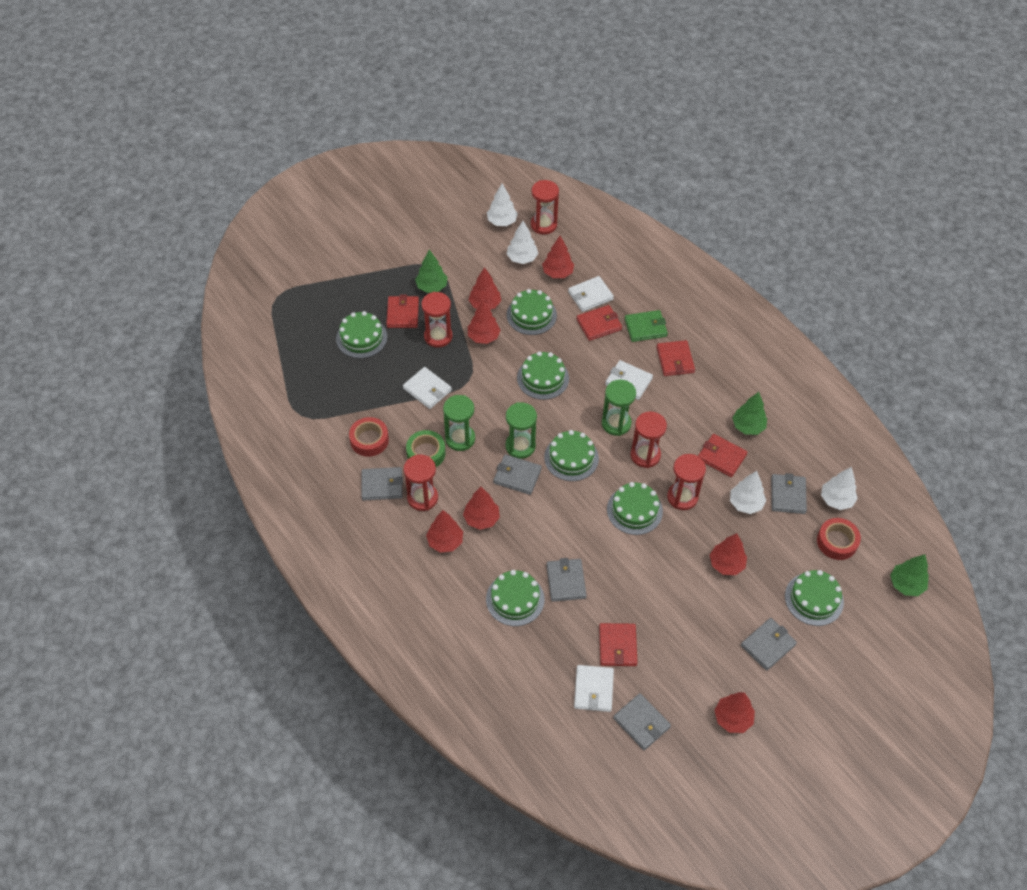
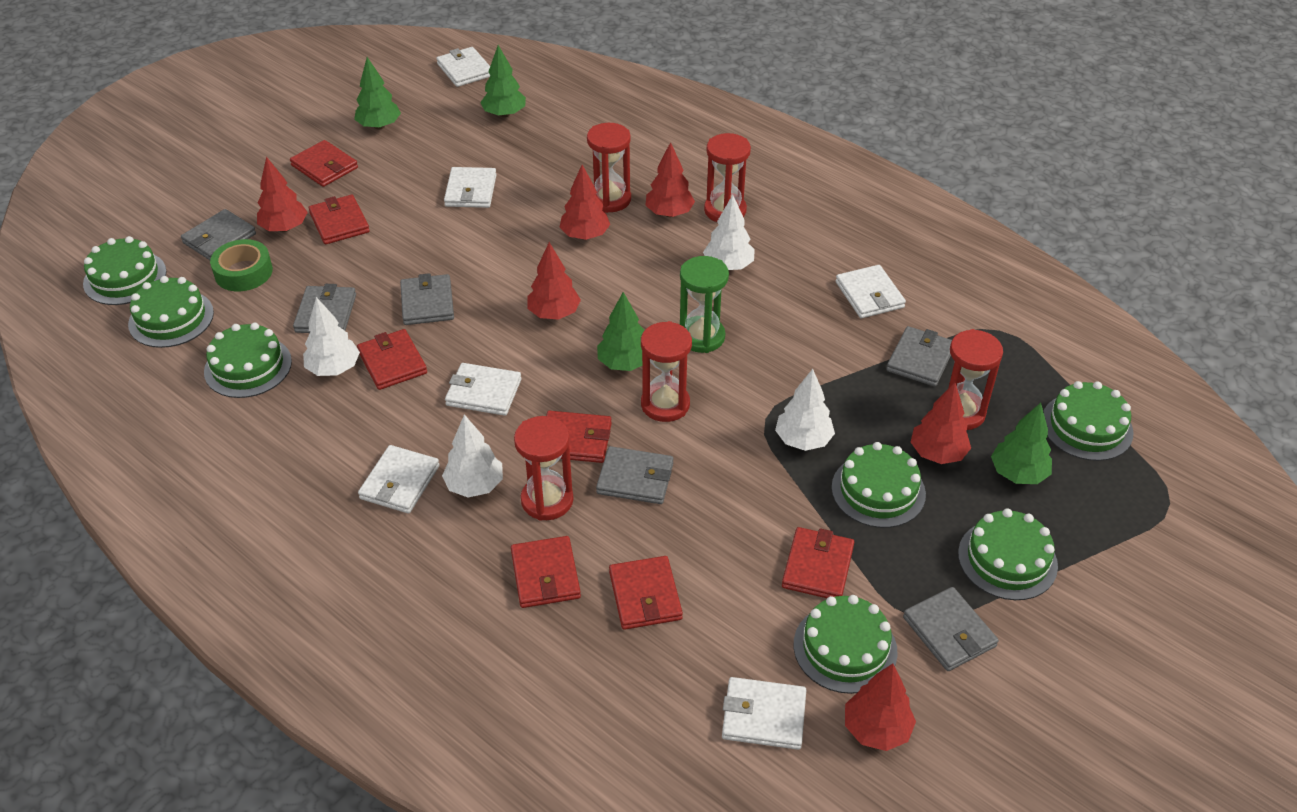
green hourglass: [443,395,475,451] [505,402,537,459] [602,380,636,436] = 3 -> [680,256,729,353] = 1
green tree: [415,249,448,293] [732,392,767,435] [890,554,929,596] = 3 -> [354,57,401,130] [480,45,526,118] [597,292,644,371] [991,403,1052,484] = 4
green wallet: [625,310,668,342] = 1 -> none = 0
red tape: [349,417,389,457] [817,518,861,560] = 2 -> none = 0
red tree: [426,510,463,553] [463,487,500,530] [468,301,501,344] [469,267,501,310] [542,236,574,278] [710,533,747,575] [714,692,755,733] = 7 -> [257,157,308,232] [527,242,581,320] [560,165,610,240] [645,142,695,217] [845,663,916,751] [911,382,971,464] = 6
red wallet: [386,294,419,328] [576,305,622,341] [599,623,638,666] [657,340,695,376] [698,434,747,477] = 5 -> [290,140,358,187] [309,195,370,244] [357,329,427,390] [511,536,581,608] [546,411,612,463] [609,556,683,630] [782,527,854,598] = 7
white wallet: [403,367,452,409] [568,276,614,312] [574,665,614,712] [605,360,653,400] = 4 -> [358,445,440,513] [436,47,490,87] [444,167,497,208] [445,363,521,416] [722,677,806,750] [836,265,906,318] = 6

